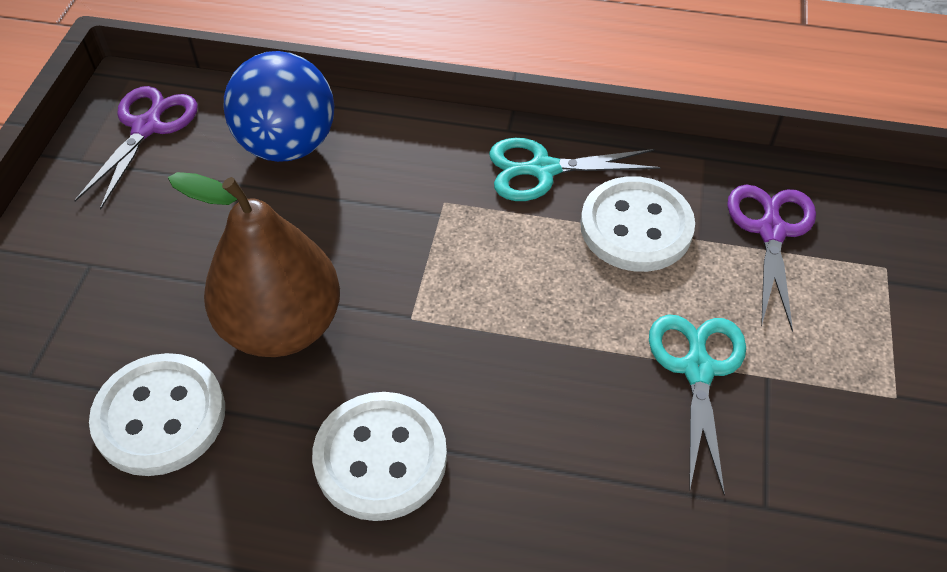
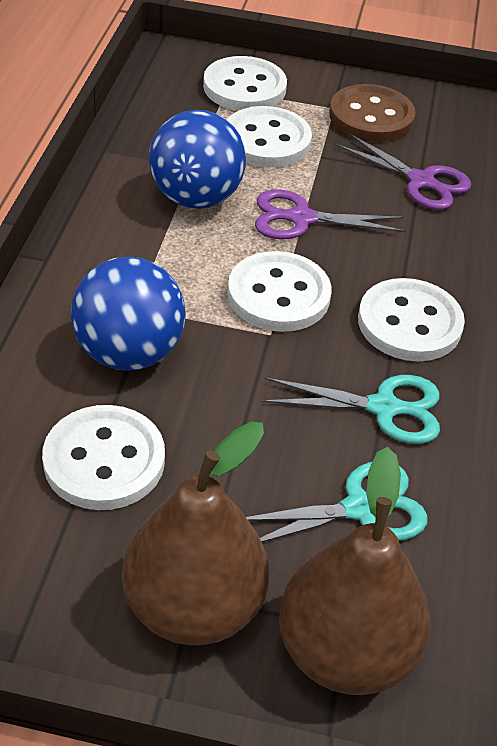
blue ball: [224,51,335,162] = 1 -> [71,257,186,371] [149,110,246,209] = 2
brown button: none = 0 -> [329,84,416,142] = 1
brown pear: [168,172,340,357] = 1 -> [122,422,269,645] [279,447,430,695] = 2
white button: [89,353,225,476] [312,392,447,521] [580,176,695,272] = 3 -> [42,405,165,510] [203,56,287,111] [227,106,312,167] [228,251,332,332] [358,278,465,361] = 5

